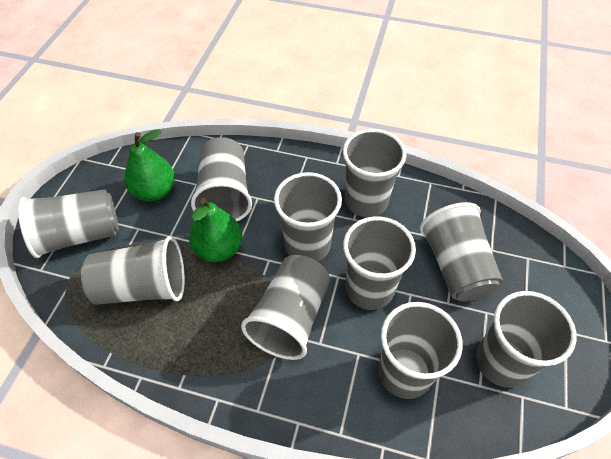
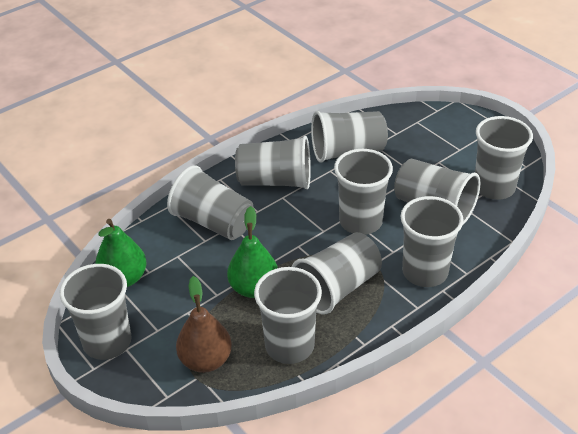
brown pear: none = 0 -> [176,276,232,373] = 1

